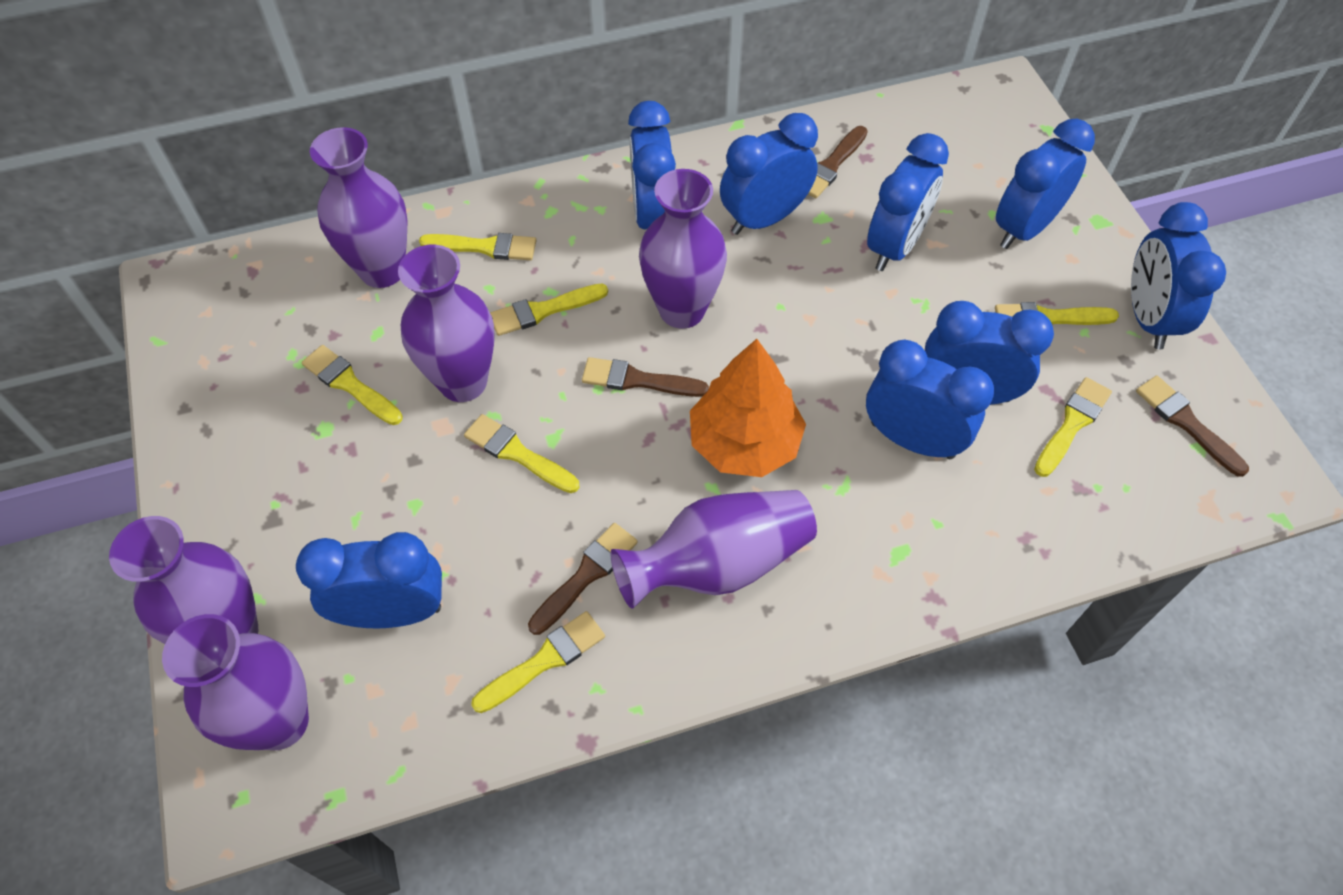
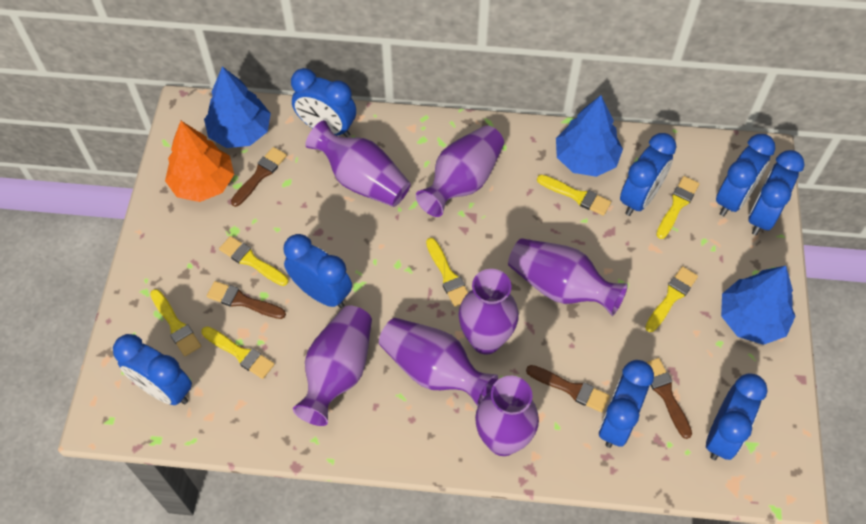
blue tree: none = 0 -> [204,66,271,148] [556,95,623,177] [721,266,796,345] = 3
purple vase: [109,516,258,644] [162,614,309,750] [310,127,408,288] [398,245,495,402] [611,490,817,609] [639,169,727,329] = 6 -> [293,305,372,426] [305,120,411,207] [379,318,498,407] [416,125,504,217] [459,269,519,355] [475,376,539,456] [508,238,628,316] = 7

